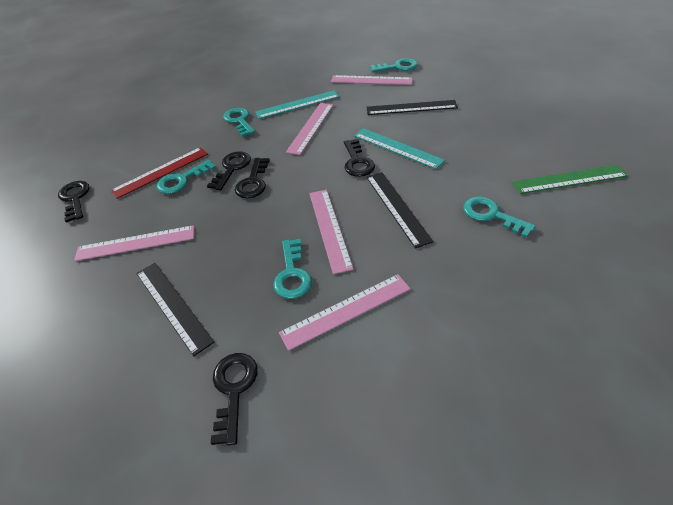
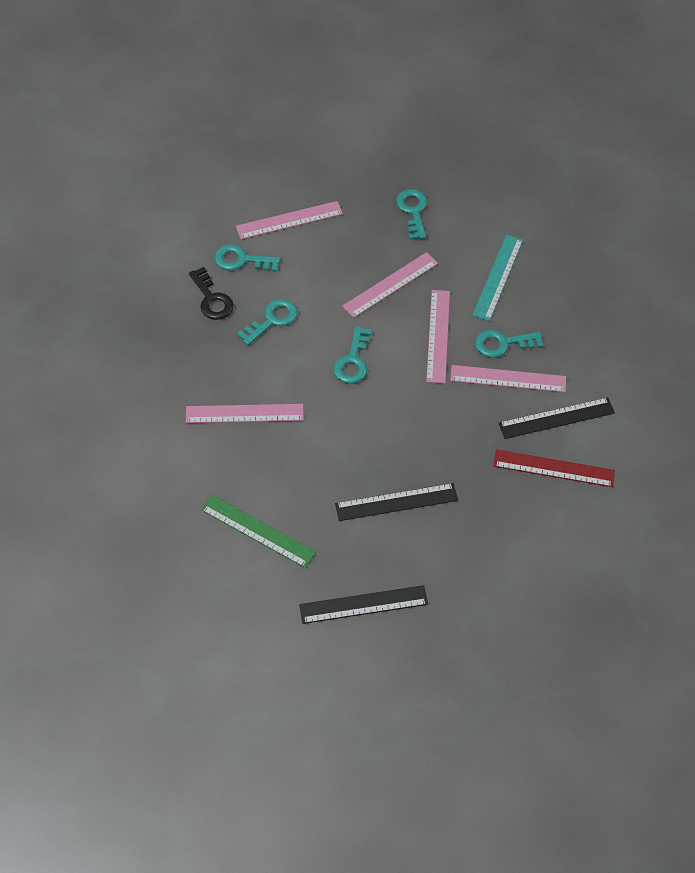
black key: [58,181,90,223] [207,151,251,190] [211,353,258,445] [235,158,270,198] [344,139,375,177] = 5 -> [189,267,234,320] = 1
turquoise ruler: [255,90,340,119] [354,128,445,169] = 2 -> [472,235,523,321] = 1

